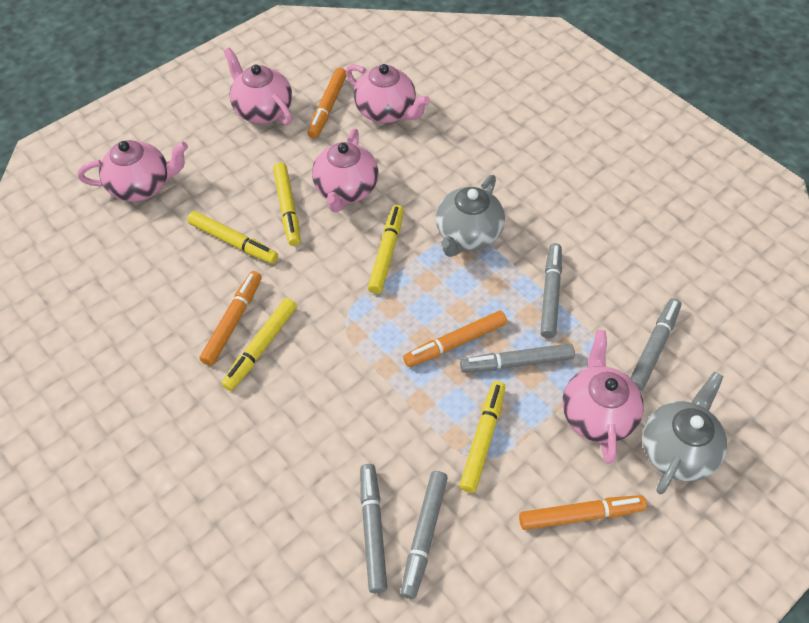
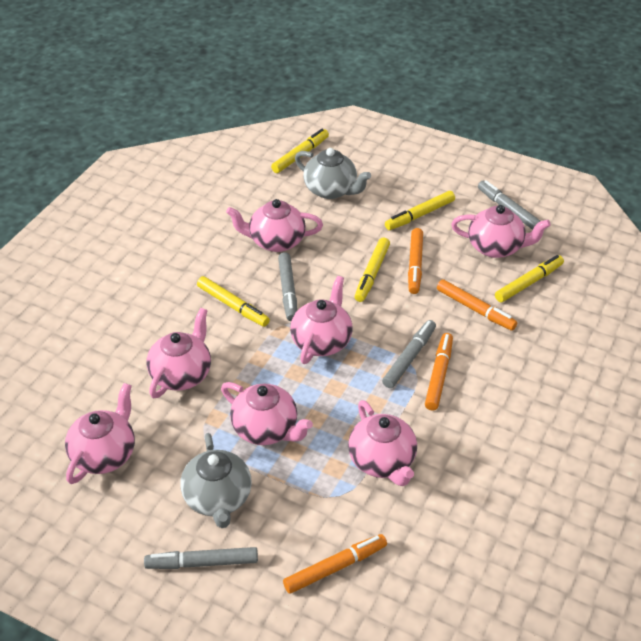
grey marker: [360,464,387,593] [401,471,448,599] [460,343,575,373] [540,243,562,338] [631,298,682,391] = 5 -> [144,547,258,569] [278,252,297,321] [382,320,436,388] [478,180,540,230] = 4
pink teapot: [78,140,188,202] [224,48,292,125] [312,129,379,212] [346,64,430,123] [562,330,644,464] = 5 -> [65,383,135,484] [147,308,211,398] [221,382,313,445] [226,199,323,252] [290,276,352,364] [348,400,417,486] [451,205,551,258] = 7

